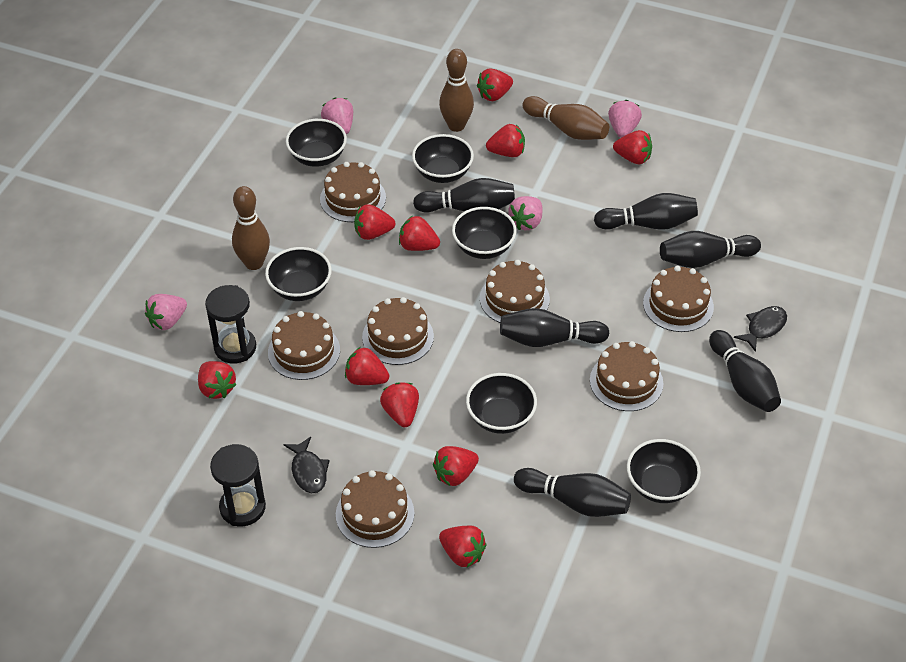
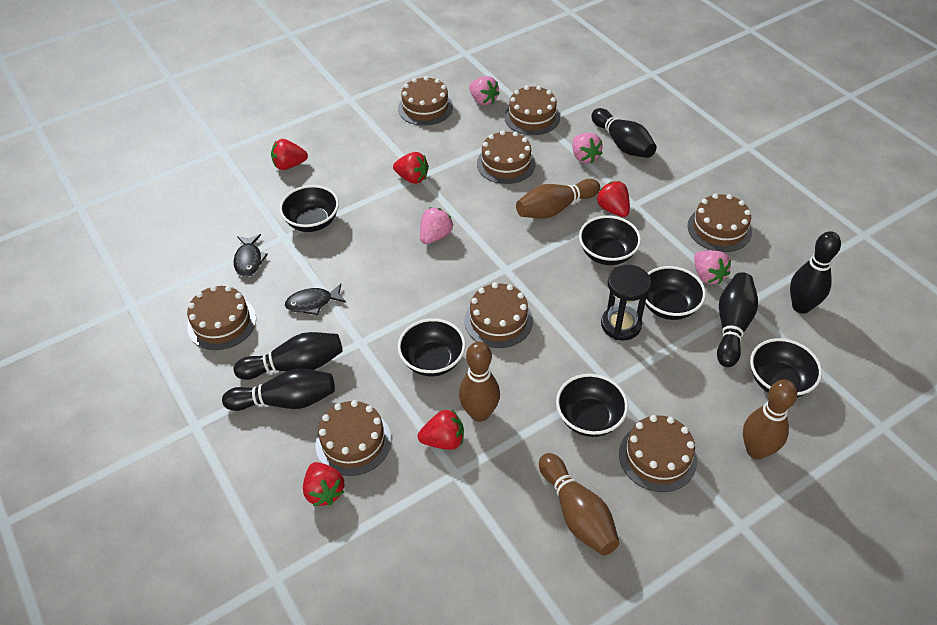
black bowling pin: [413,178,515,213] [500,308,609,347] [514,468,631,517] [594,193,698,230] [660,231,761,268] [709,330,781,412] = 6 -> [222,369,335,411] [234,332,343,380] [591,108,657,158] [717,272,758,367] [790,231,841,314] = 5
black hourglass: [205,285,256,364] [210,444,266,526] = 2 -> [601,265,651,340] = 1
brown bowling pin: [232,186,270,270] [439,49,474,132] [522,96,609,140] = 3 -> [459,342,500,422] [516,179,600,219] [539,453,620,555] [743,380,797,460] = 4
brown cake: [268,311,340,380] [320,162,386,222] [336,470,414,548] [362,297,434,365] [480,260,550,323] [590,341,663,411] [643,266,714,332] = 7 -> [187,285,256,350] [315,400,391,476] [398,76,453,126] [464,282,533,348] [477,130,535,184] [504,86,560,135] [619,415,697,492] [688,194,752,252] = 8
red strawberry: [198,361,237,399] [345,347,389,385] [354,204,395,240] [380,382,419,427] [399,216,440,251] [433,446,479,486] [439,526,486,567] [477,68,513,101] [486,124,525,157] [613,130,652,164] = 10 -> [271,139,308,170] [303,462,344,506] [393,152,429,184] [418,410,464,450] [596,181,630,217] = 5

